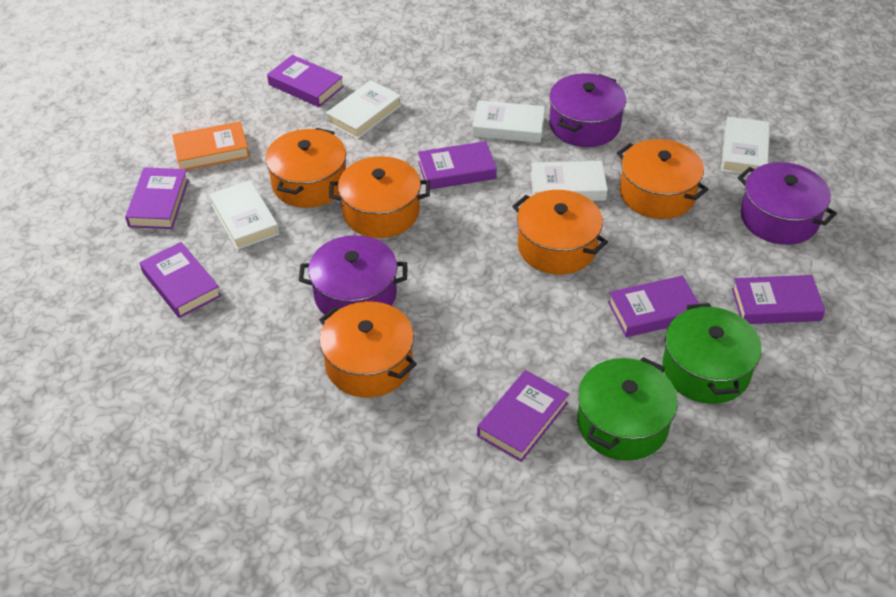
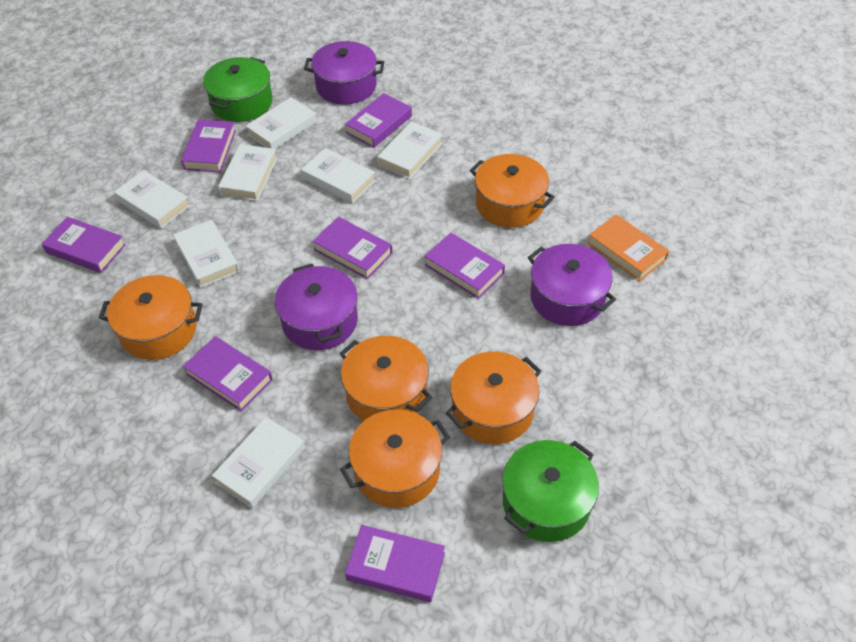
white book: [209,180,279,250] [326,80,401,139] [472,100,545,143] [531,161,607,201] [721,117,770,175] = 5 -> [114,170,190,229] [173,220,240,288] [212,417,305,508] [218,144,277,201] [246,97,317,149] [301,148,376,204] [377,121,443,179] = 7

